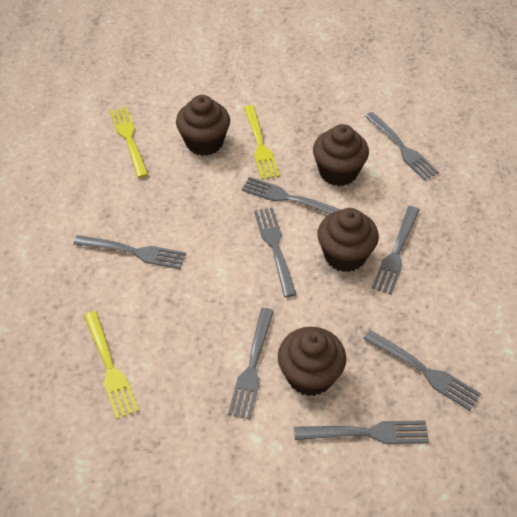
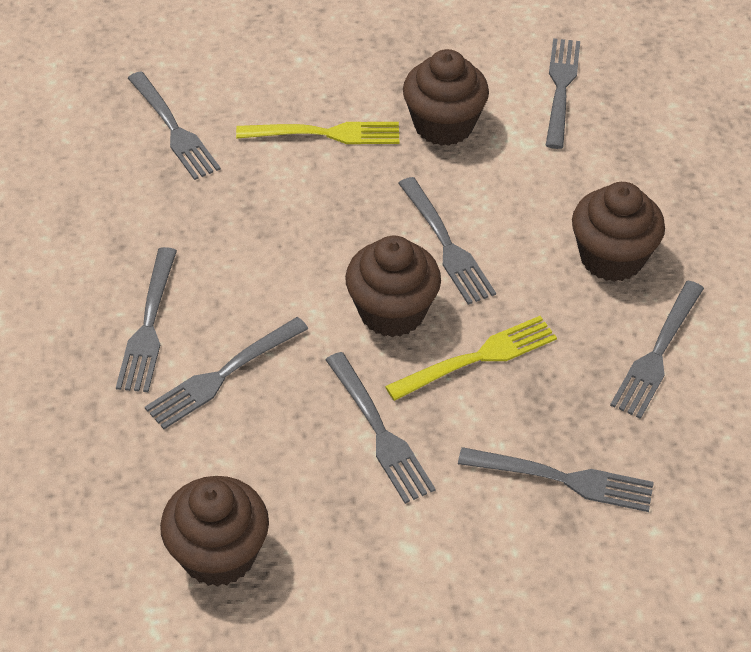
yellow fork: [84,311,139,419] [110,107,148,178] [244,105,279,180] = 3 -> [236,122,399,144] [385,316,557,401] = 2

